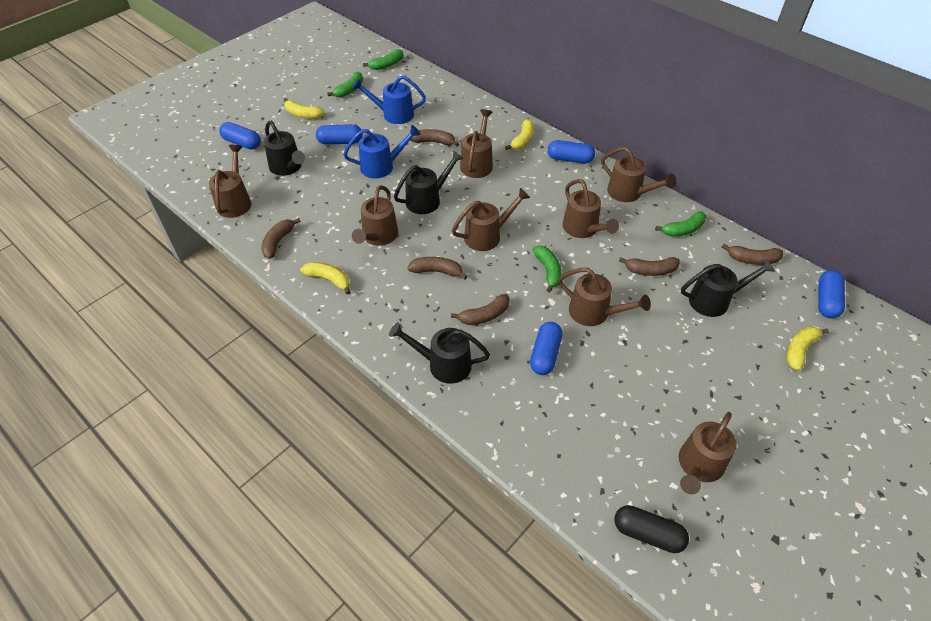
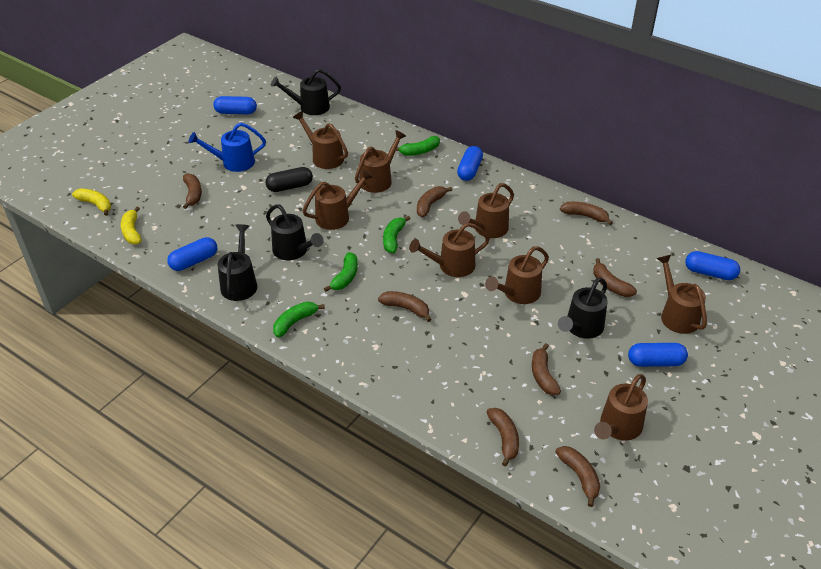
blue watering can: [343,125,421,179] [352,75,426,124] = 2 -> [189,122,266,172] = 1
brown banana: [261,218,301,259] [407,257,468,279] [410,129,459,146] [451,294,510,325] [619,257,680,276] [722,244,783,265] = 6 -> [183,173,202,209] [378,291,432,322] [417,186,452,217] [487,408,519,467] [532,343,561,395] [555,446,600,507] [560,202,613,225] [593,258,637,297] = 8
yellow banana: [284,98,325,119] [300,262,351,295] [505,119,534,150] [786,327,829,371] = 4 -> [72,188,111,216] [121,207,141,244] = 2

